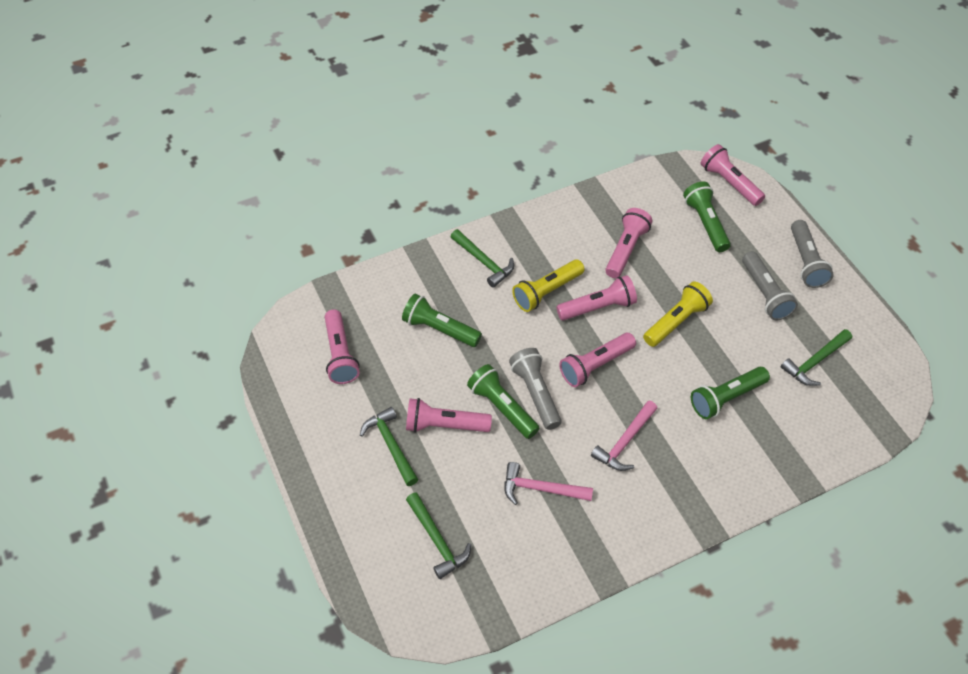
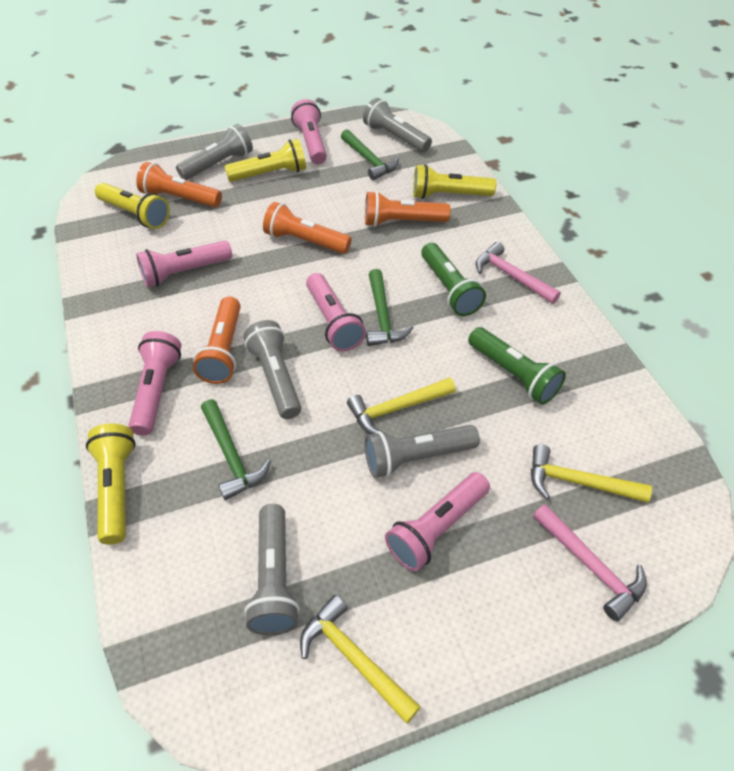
green flashlight: [402,294,482,347] [467,364,540,439] [683,182,731,252] [691,367,770,419] = 4 -> [421,243,486,316] [468,327,566,405] = 2
green hammer: [360,407,419,486] [406,492,471,579] [451,229,514,288] [781,329,852,386] = 4 -> [201,399,271,500] [341,129,399,180] [366,269,414,346] = 3
grey flashlight: [509,348,561,430] [742,251,798,320] [791,220,834,288] = 3 -> [176,124,253,180] [244,320,301,419] [244,504,300,635] [363,98,432,152] [365,425,480,478] = 5
orange flashlight: none = 0 -> [136,162,222,207] [193,297,241,384] [263,202,352,254] [365,191,451,227] = 4
pink flashlight: [325,309,360,384] [406,398,492,433] [556,275,637,321] [559,333,636,387] [605,208,652,278] [701,144,765,206] = 6 -> [128,331,181,436] [136,240,232,288] [291,99,327,164] [306,273,366,351] [385,472,490,571] = 5
yellow flashlight: [512,259,585,312] [643,281,713,347] = 2 -> [86,424,136,544] [95,183,170,229] [225,139,306,182] [413,164,496,199] = 4
yellow hammer: none = 0 -> [300,595,421,724] [347,377,456,434] [531,444,652,502] = 3

